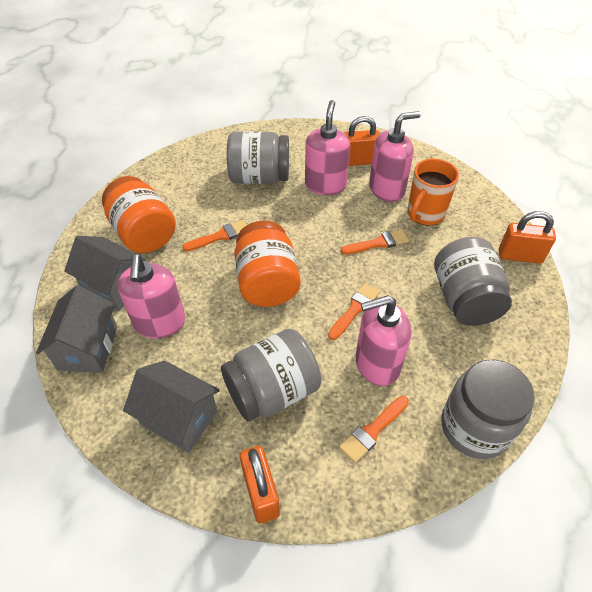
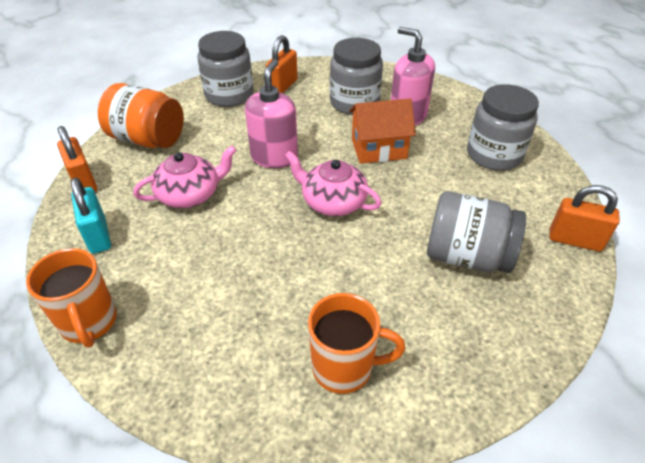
grey house: [36,285,117,373] [64,236,146,311] [123,361,220,453] = 3 -> none = 0
orange brush: [182,220,247,251] [328,283,380,340] [339,396,409,463] [341,229,409,255] = 4 -> none = 0
orange house: none = 0 -> [349,98,416,164] = 1
orange jar: [102,176,176,253] [234,221,301,307] = 2 -> [98,83,184,148] = 1
orange mug: [407,158,459,225] = 1 -> [26,248,117,347] [308,293,405,394] = 2
pink soap dispenser: [117,254,185,338] [305,100,350,195] [355,295,411,386] [369,111,421,202] = 4 -> [245,59,298,168] [391,27,435,125] = 2
pink teapot: none = 0 -> [133,146,237,208] [285,151,382,216] = 2
turquoise padlock: none = 0 -> [71,178,111,254] = 1

